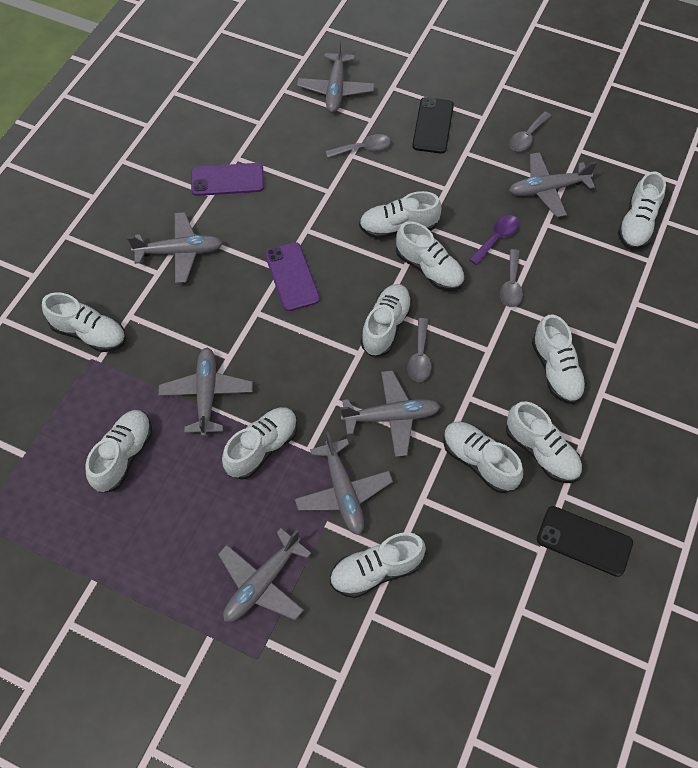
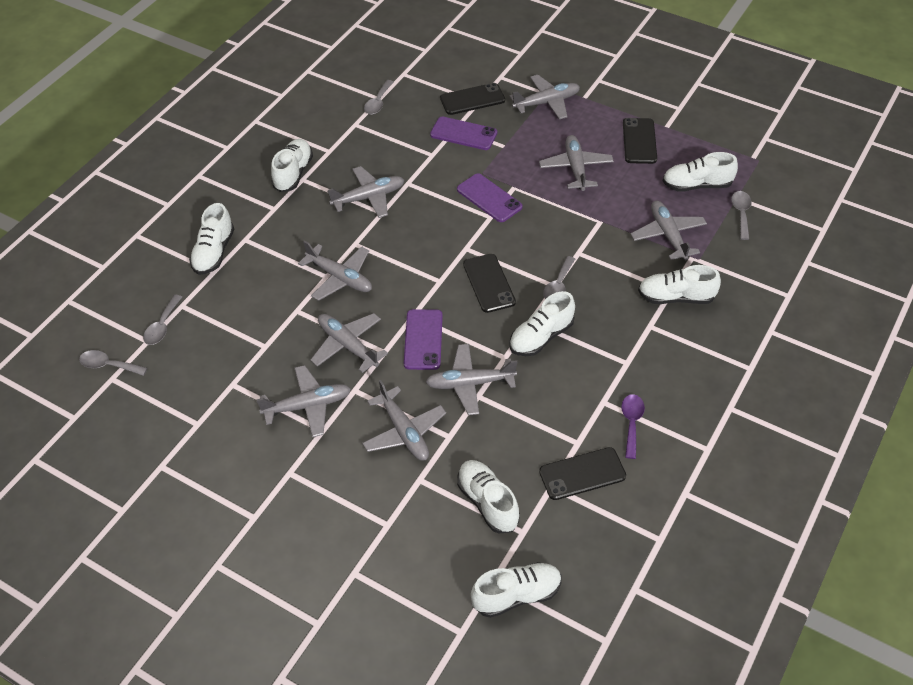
black phone: [412,97,454,154] [537,506,633,577] = 2 -> [440,83,505,115] [463,254,516,313] [539,447,626,500] [623,118,657,164] = 4
grey plane: [127,212,223,283] [158,348,253,437] [218,528,312,622] [295,432,393,535] [297,39,375,113] [341,370,441,457] [509,152,597,217] = 7 -> [256,365,351,438] [298,240,372,301] [310,313,388,373] [327,166,404,218] [362,380,446,461] [426,344,517,415] [509,75,580,120] [539,135,614,191] [631,201,707,260] = 9
grey spoon: [326,134,391,158] [407,318,432,382] [500,249,523,307] [509,112,551,151] = 4 -> [79,350,147,376] [143,295,182,345] [364,80,393,115] [543,256,575,299] [731,191,752,240] = 5
purple phone: [191,163,264,196] [265,242,320,311] = 2 -> [404,309,443,370] [430,117,497,150] [457,174,523,222] = 3
white shoe: [42,292,126,352] [86,410,152,493] [222,407,297,480] [330,532,426,598] [359,191,442,239] [361,284,412,357] [396,221,464,291] [443,421,523,493] [506,401,582,483] [532,315,587,404] [618,171,666,250] = 11 -> [189,203,234,275] [271,139,313,192] [457,460,520,533] [471,562,562,618] [509,291,575,356] [638,265,721,304] [663,152,738,192] = 7

